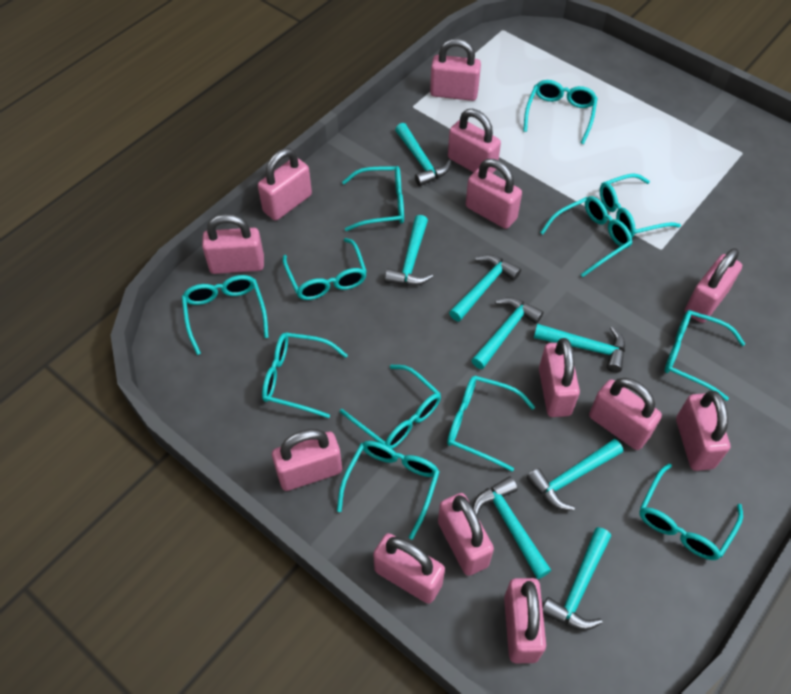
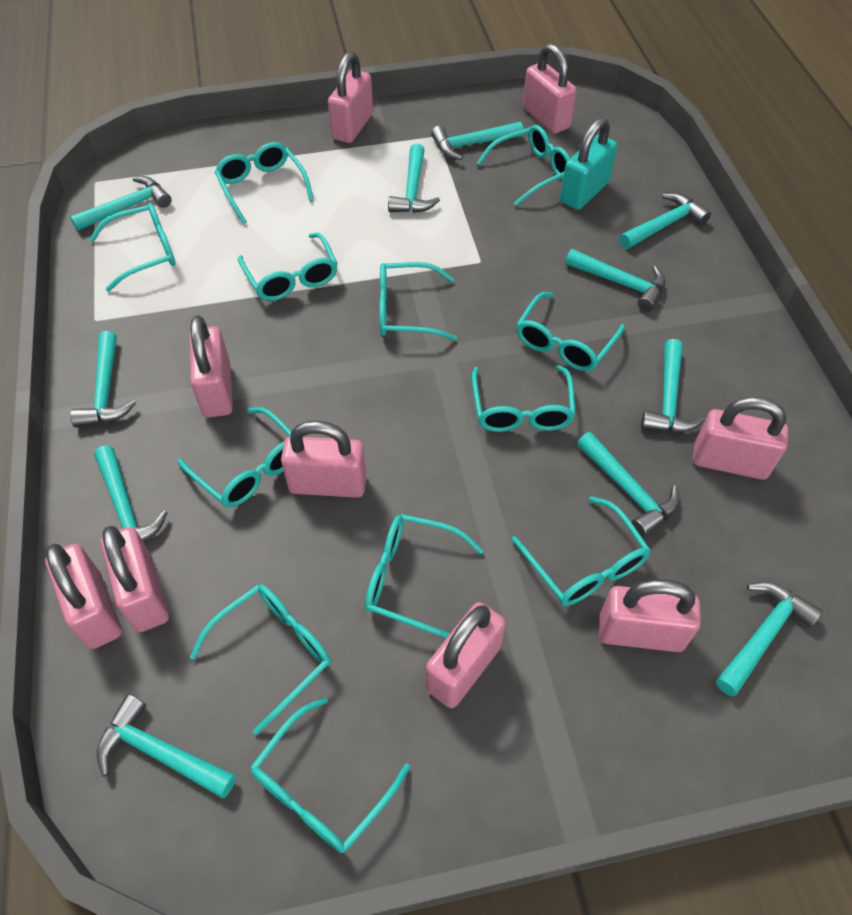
pink padlock: [202,214,264,274] [258,148,312,220] [272,429,342,491] [373,533,445,604] [430,39,481,101] [438,493,494,576] [448,109,501,173] [466,159,522,229] [504,578,546,663] [539,338,580,417] [589,378,662,450] [676,391,730,471] [685,248,742,323] = 13 -> [45,544,122,649] [101,526,169,632] [190,315,233,418] [281,421,367,498] [328,52,373,143] [426,602,506,708] [523,43,577,134] [599,579,701,652] [693,397,788,480] = 9
turquoise hammer: [385,215,433,286] [395,123,451,186] [449,254,521,322] [472,297,544,369] [473,476,552,579] [527,439,623,511] [534,324,625,373] [542,527,611,630] = 8 -> [70,176,172,231] [70,331,136,427] [94,445,168,542] [97,694,236,798] [388,144,440,213] [431,122,523,160] [565,249,665,312] [577,432,680,537] [619,193,711,249] [641,339,705,432] [716,582,823,696] = 11
turquoise padlock: none = 0 -> [560,117,617,210] = 1

